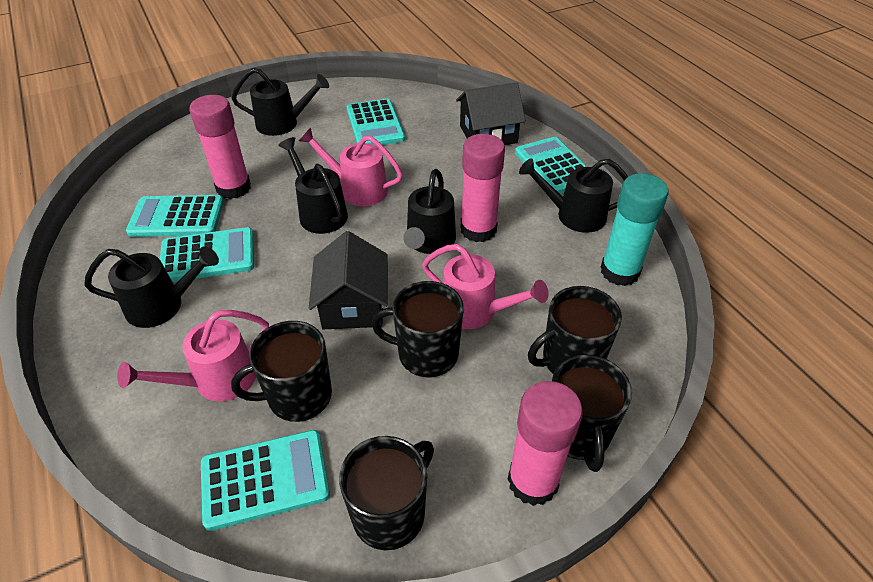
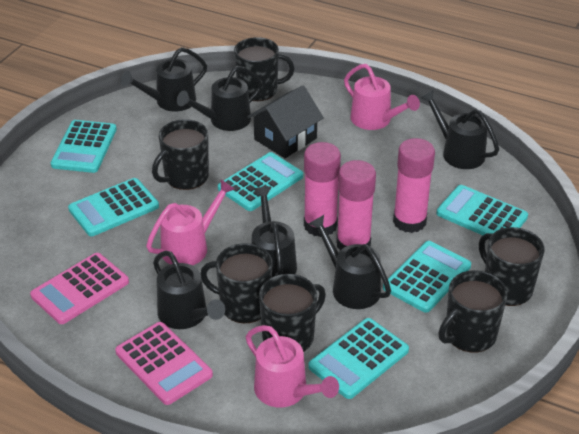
black house: [309,231,388,329] [456,82,526,145] = 2 -> [248,85,324,158] = 1
black mug: [231,321,332,422] [339,436,434,550] [371,281,464,377] [528,286,622,374] [552,355,632,472] = 5 -> [152,119,209,190] [200,243,272,323] [234,37,294,101] [259,274,326,352] [438,270,508,353] [479,227,545,306] = 6
black watering can: [84,246,219,328] [231,68,329,136] [278,137,348,234] [403,169,456,254] [519,158,628,233] = 5 -> [121,47,207,112] [153,251,225,329] [177,66,262,131] [251,186,297,277] [309,215,391,309] [421,90,499,169] = 6
pink calculator: none = 0 -> [30,253,129,324] [115,322,213,405] = 2
turquoise calculator: [126,195,224,237] [160,227,254,282] [201,430,330,531] [346,99,405,145] [515,137,586,194] = 5 -> [51,120,117,173] [68,178,159,236] [218,152,303,211] [308,318,409,399] [383,241,471,313] [437,185,528,235] = 6
turquoise glue stick: [601,173,669,286] = 1 -> none = 0

